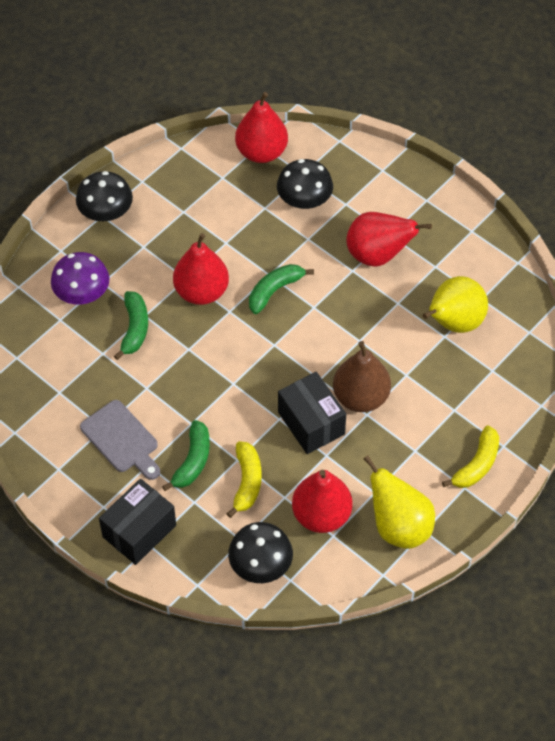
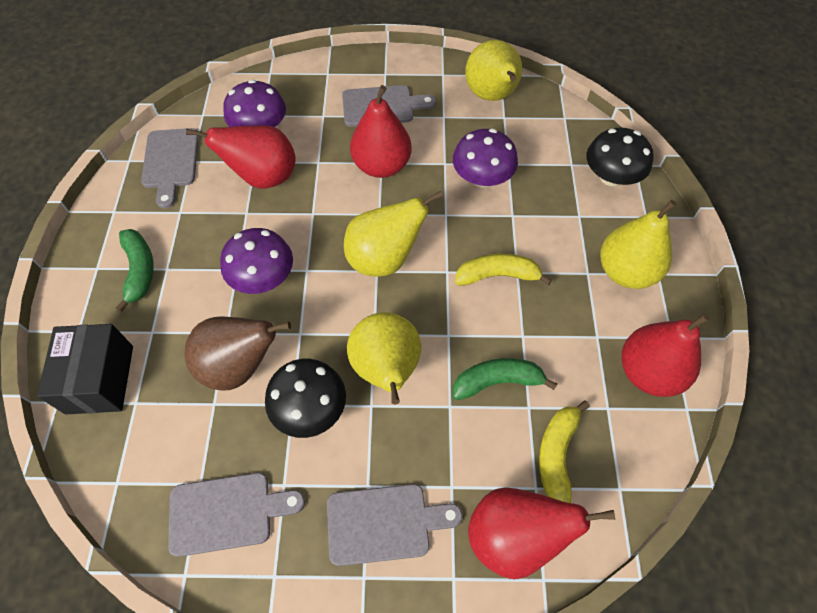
black box: [99,479,176,565] [278,372,346,454] = 2 -> [37,324,133,414] = 1
black mushroom: [76,171,133,221] [228,522,293,583] [277,159,333,209] = 3 -> [265,359,346,438] [587,127,654,186] = 2
green banana: [114,291,148,360] [162,420,210,491] [249,264,314,314] = 3 -> [116,229,154,312] [453,358,557,400] = 2
grey cutting board: [80,400,160,480] = 1 -> [141,128,199,208] [168,473,305,557] [327,484,462,566] [342,85,436,127] = 4
purple mushroom: [51,252,109,305] = 1 -> [220,228,293,294] [223,80,286,127] [453,129,518,188] = 3
yellow pear: [364,455,435,549] [423,276,488,333] = 2 -> [344,190,443,277] [347,312,421,405] [465,40,522,101] [600,200,677,289] = 4

